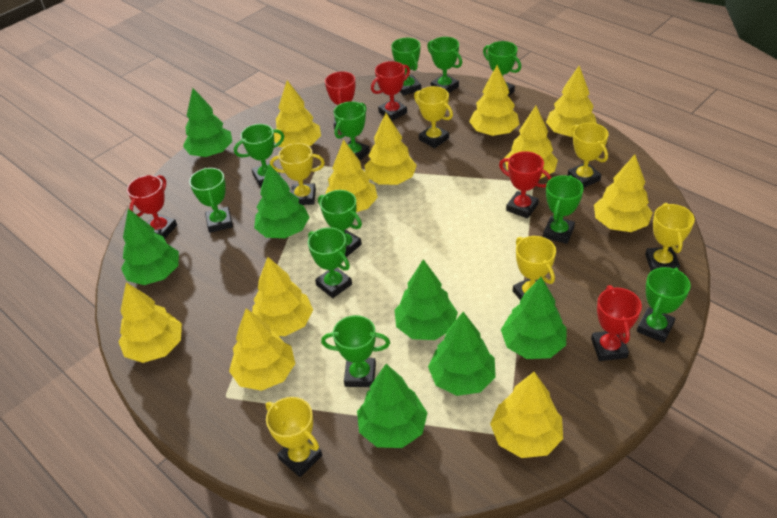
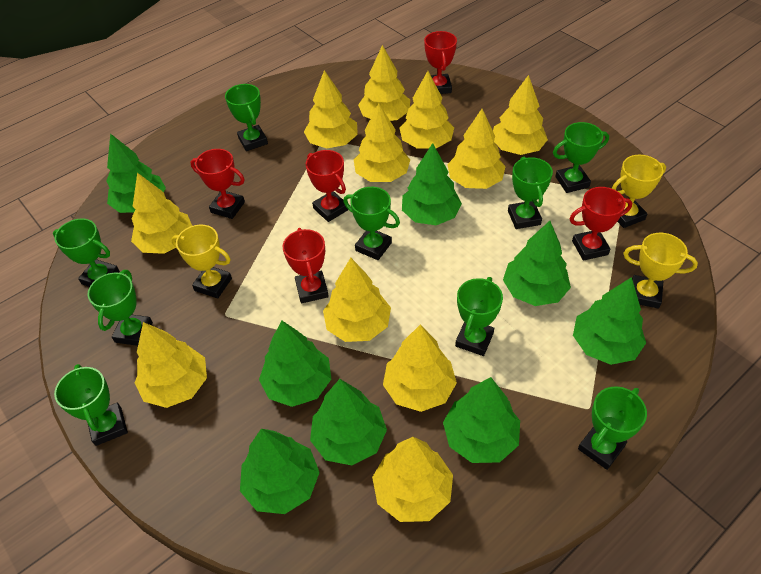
green tree: [121,209,179,285] [183,88,232,157] [254,164,309,238] [357,364,427,448] [395,259,458,340] [428,312,496,396] [501,277,567,359] = 7 -> [106,133,166,213] [240,429,320,514] [259,321,331,407] [310,379,387,465] [402,143,462,225] [443,377,520,463] [503,221,571,306] [573,277,646,365] = 8
green trophy: [189,168,233,233] [234,124,284,187] [308,227,352,298] [318,190,362,257] [321,315,390,387] [334,101,370,161] [391,38,421,96] [427,37,462,93] [483,41,521,96] [543,175,584,244] [637,267,691,343] = 11 -> [53,219,120,287] [54,364,128,446] [87,270,153,346] [225,84,268,151] [343,187,400,260] [455,277,503,356] [508,157,553,229] [553,122,609,193] [578,386,647,470] = 9
yellow trophy: [266,397,322,477] [270,143,325,205] [414,86,453,148] [513,236,556,300] [567,123,609,188] [645,203,695,271] = 6 -> [171,225,232,298] [612,155,666,228] [623,233,698,309] = 3

